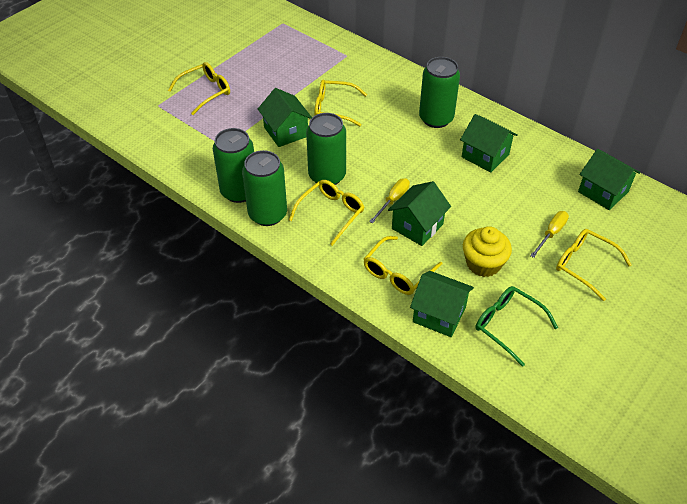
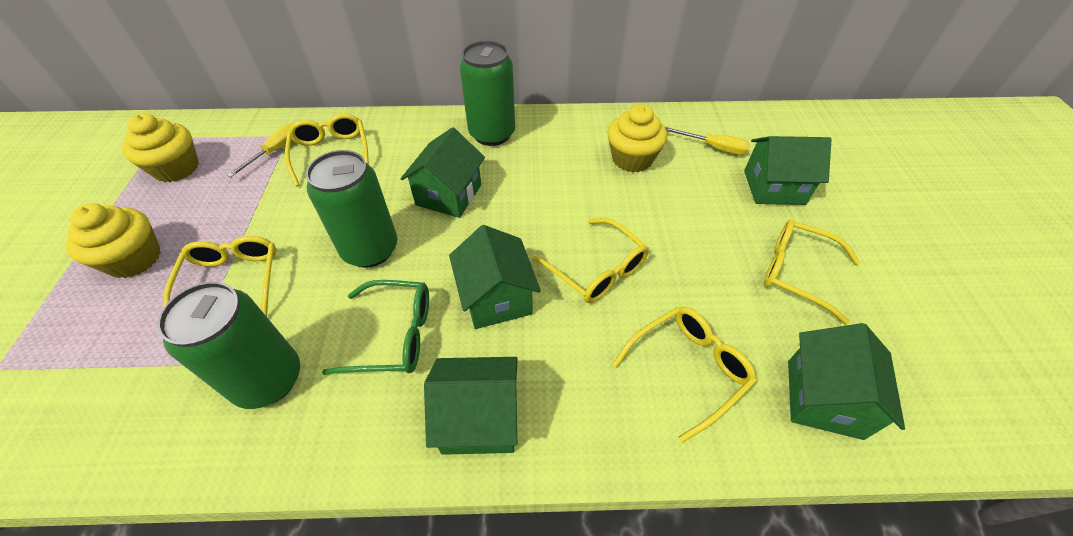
green can: [213,128,254,203] [242,150,287,226] [306,113,346,185] [419,57,460,128] = 4 -> [157,282,300,409] [306,150,397,268] [460,41,515,146] = 3
yellow cupcake: [463,226,512,277] = 1 -> [66,204,161,278] [122,114,199,182] [607,104,667,172] = 3

